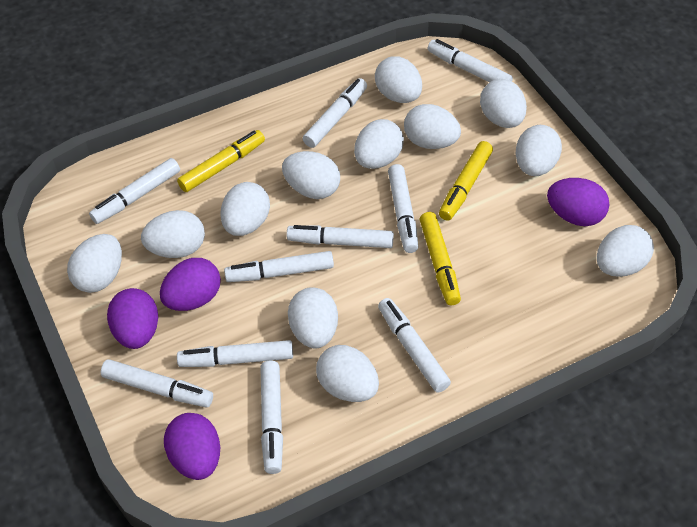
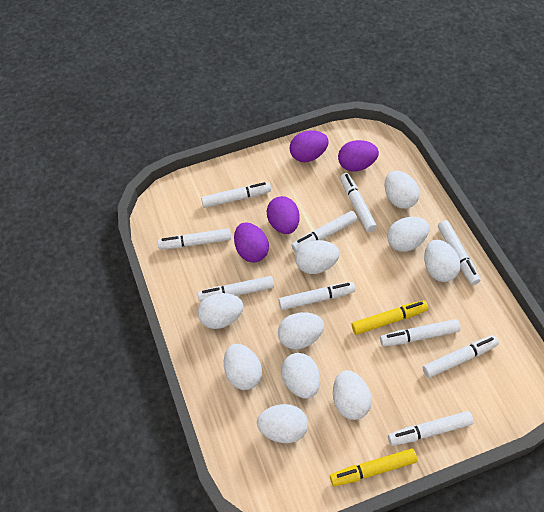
white egg: [67,234,122,293] [141,210,205,258] [220,182,270,236] [282,151,340,199] [288,287,338,348] [316,345,379,402] [354,119,404,169] [375,56,422,103] [404,104,461,149] [480,79,527,128] [516,125,562,176] [597,225,654,277] = 12 -> [198,293,243,329] [224,344,262,390] [257,404,308,443] [278,312,324,350] [281,353,320,399] [295,240,340,274] [333,370,372,420] [385,171,420,209] [387,217,429,252] [424,240,461,282] = 10
yellow marker: [177,130,265,192] [419,212,461,305] [439,141,493,221] = 3 -> [330,448,417,486] [352,300,428,335] = 2

